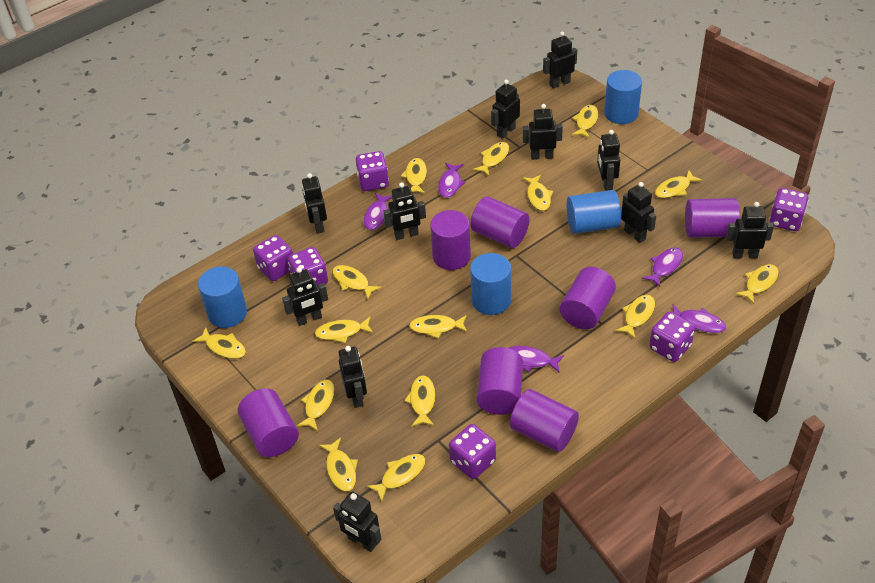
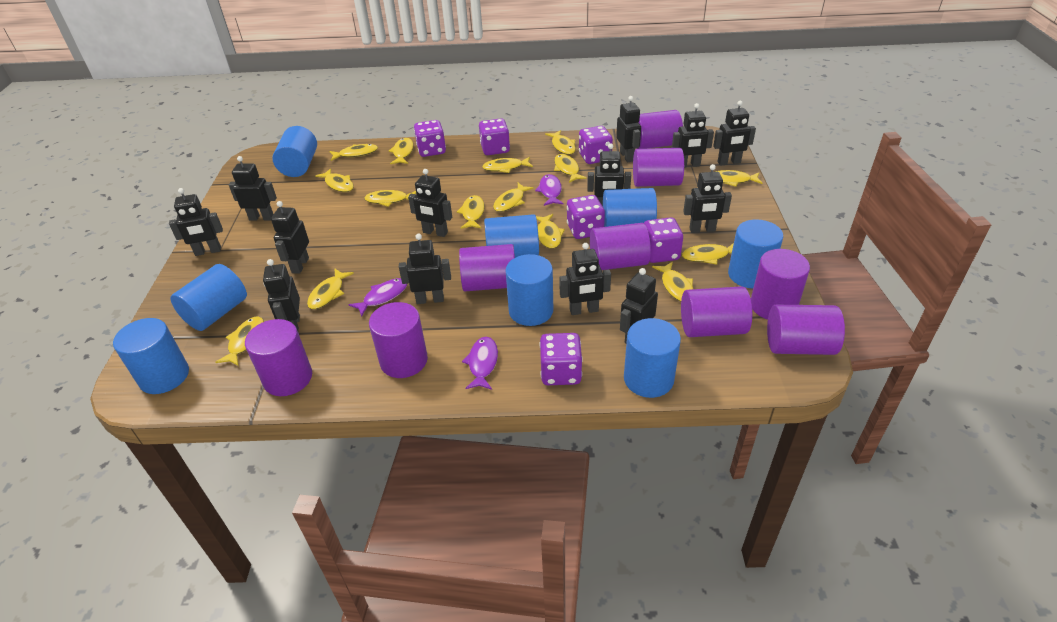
black robot: [282,267,328,326] [302,173,327,234] [333,491,381,552] [338,346,367,408] [383,182,426,240] [491,80,520,139] [523,104,563,160] [543,31,577,89] [597,130,620,191] [621,182,656,243] [726,202,774,258] = 11 -> [169,188,223,256] [229,156,277,221] [263,259,300,331] [271,201,309,274] [399,234,451,304] [408,169,452,237] [560,243,611,315] [587,143,631,206] [616,96,641,163] [620,268,658,343] [672,103,714,168] [683,164,732,233] [713,100,756,166] = 13
blue cylinder: [198,266,247,328] [470,253,511,315] [567,190,621,234] [604,70,642,124] = 4 -> [113,318,189,394] [170,264,247,331] [272,126,317,177] [484,214,539,258] [505,254,553,326] [603,188,657,227] [624,318,681,398] [728,219,783,289] = 8
purple cylinder: [238,388,299,457] [430,210,471,270] [470,197,529,248] [477,347,523,415] [510,389,579,452] [560,267,616,329] [685,198,740,238] = 7 -> [245,319,312,396] [369,302,428,378] [459,244,515,291] [590,223,651,270] [633,148,684,187] [637,110,683,149] [681,286,752,337] [751,249,810,320] [767,305,845,355] = 9
purple fish: [364,193,392,230] [438,163,466,198] [509,346,564,372] [642,247,683,287] [673,304,726,333] = 5 -> [348,278,407,317] [462,337,498,390] [535,174,564,206] = 3

